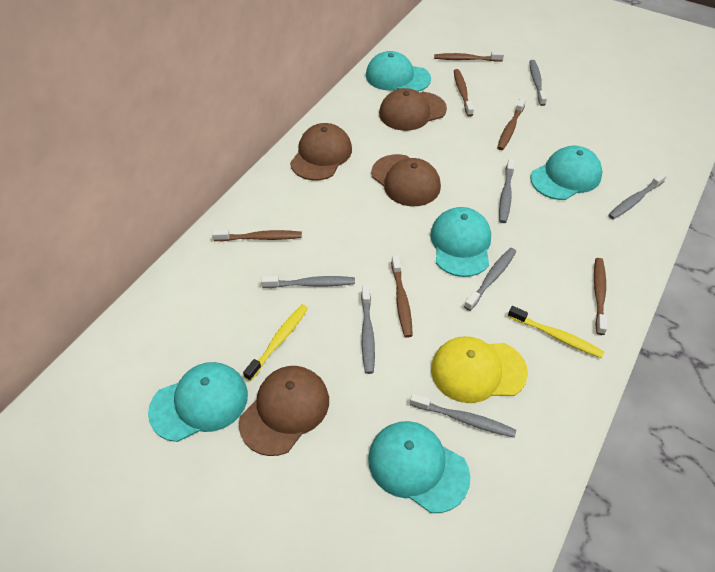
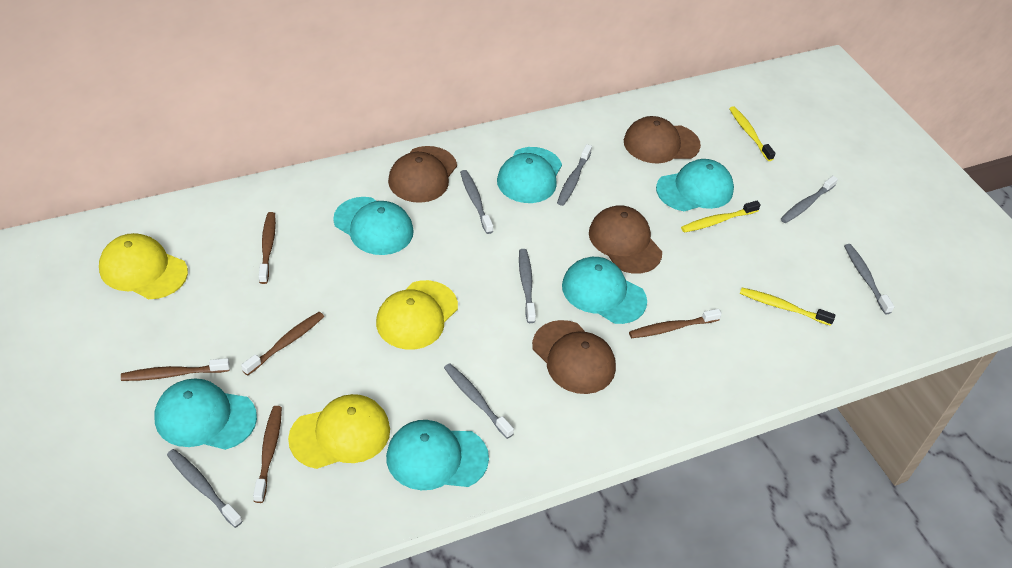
brown toothbrush: [212,229,302,241] [391,255,413,338] [434,51,504,62] [454,69,474,117] [497,98,526,150] [594,258,607,335] = 6 -> [121,358,230,381] [241,312,324,376] [253,406,282,503] [259,212,276,284] [629,309,722,338] = 5
turquoise cap: [148,362,248,442] [366,51,431,92] [368,421,471,513] [430,207,491,277] [530,146,602,200] = 5 -> [155,378,257,450] [333,197,414,255] [386,420,489,490] [497,147,562,203] [562,257,647,324] [656,159,734,211] = 6
yellow cap: [431,336,528,403] = 1 -> [99,233,188,299] [288,394,390,469] [376,280,458,350] = 3
yellow toothbrush: [243,305,308,381] [508,306,604,358] = 2 -> [681,201,761,233] [729,106,776,161] [740,288,835,326] = 3

